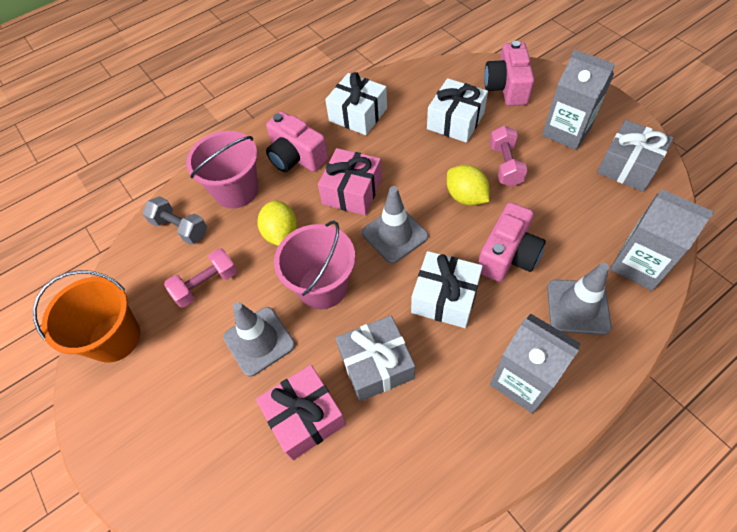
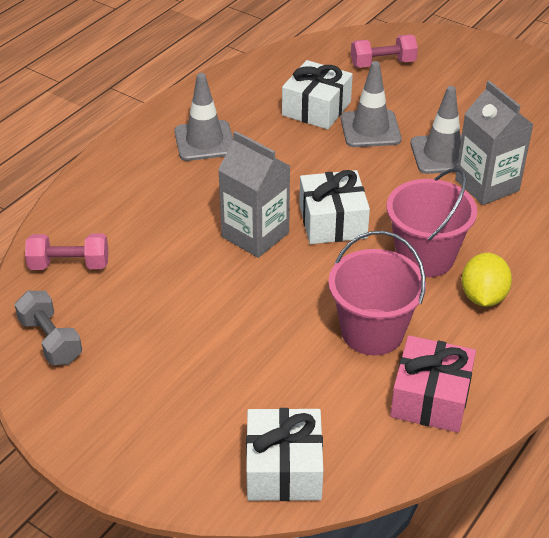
grey carton: [490,314,581,413] [542,49,615,150] [610,189,715,291] = 3 -> [218,131,290,258] [455,81,534,205] = 2
grey gift: [336,316,415,401] [597,120,674,192] = 2 -> none = 0
orange bucket: [33,270,140,363] = 1 -> none = 0
pink camera: [266,111,328,172] [478,202,546,282] [484,41,534,106] = 3 -> none = 0
pink gift: [256,365,346,460] [318,148,382,215] = 2 -> [390,335,476,433] = 1
yellow lemon: [257,200,297,246] [447,165,490,205] = 2 -> [462,253,512,307] = 1

